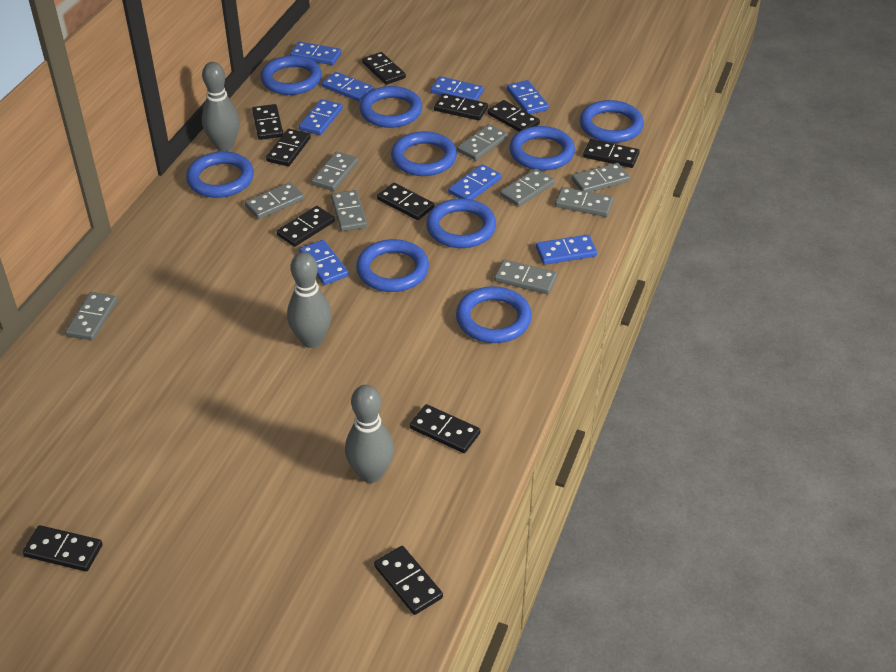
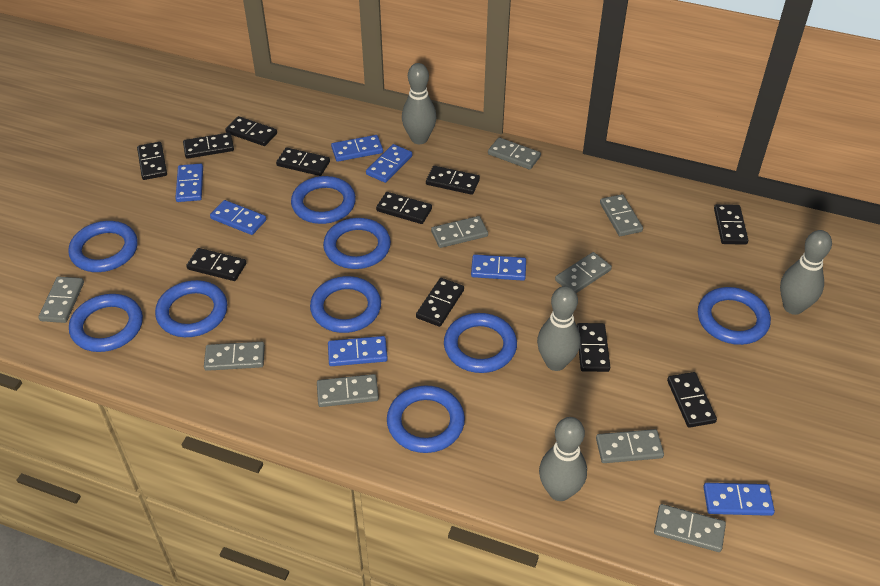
blue domino: [290,42,342,65] [299,99,343,135] [299,240,349,285] [322,72,374,102] [431,76,484,101] [448,164,502,200] [507,80,549,114] [536,235,597,265] = 8 -> [175,164,203,202] [210,200,266,235] [328,336,388,366] [331,135,383,162] [366,144,412,183] [471,254,526,281] [704,483,775,516] = 7
grey bowling pin: [202,62,240,151] [287,252,332,348] [345,385,394,483] = 3 -> [402,63,437,144] [537,286,581,371] [539,417,587,501] [780,230,832,315] = 4

